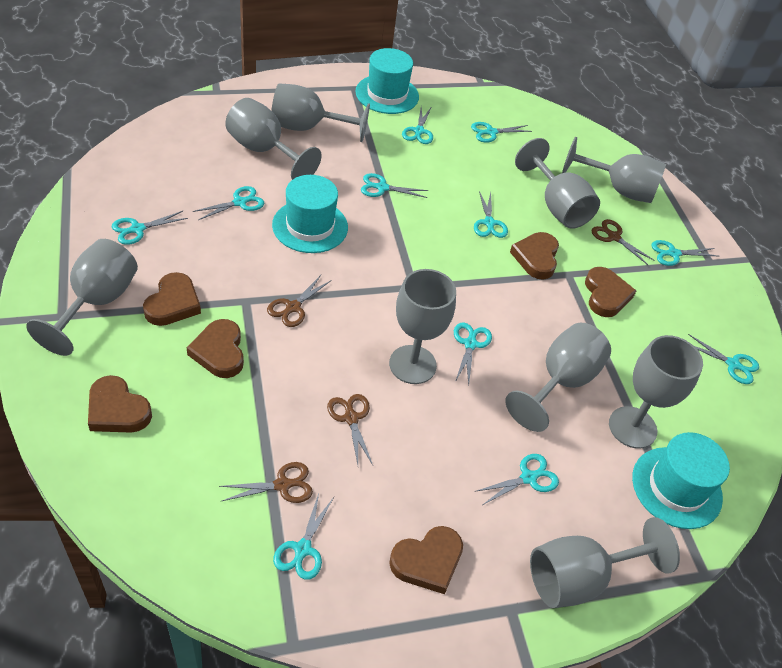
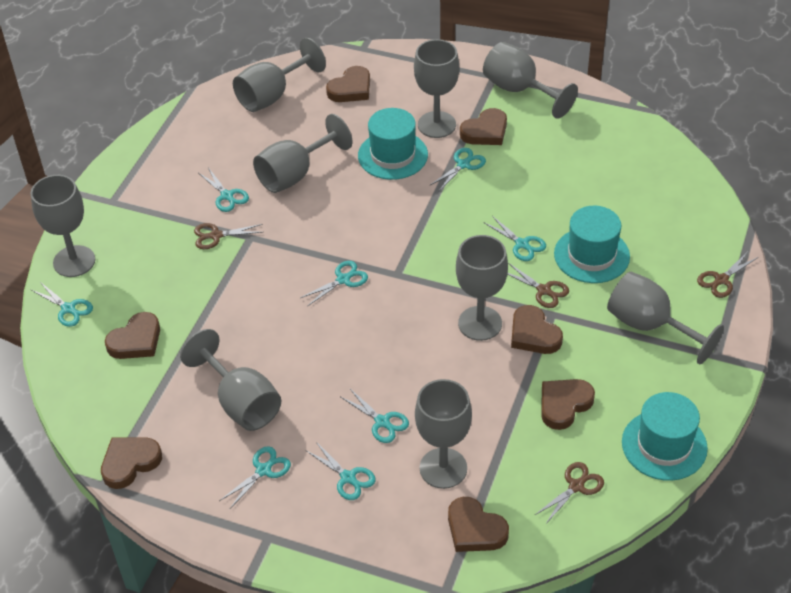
brown heart: [88,375,152,433] [143,272,201,326] [187,319,244,378] [389,526,463,594] [510,232,559,280] [585,267,636,317] = 6 -> [101,438,162,489] [105,312,160,359] [326,66,370,102] [448,497,509,552] [460,108,507,145] [511,305,563,354] [541,379,595,430] = 7
turquoise scissors: [112,211,188,245] [193,186,264,220] [273,494,334,580] [361,173,428,198] [402,107,433,144] [454,322,492,385] [471,122,532,143] [474,191,508,238] [475,454,559,505] [651,240,717,266] [688,334,759,384] = 11 -> [30,282,93,327] [199,168,249,212] [219,446,291,510] [300,261,368,306] [305,442,376,500] [341,389,409,443] [430,148,486,191] [483,216,546,261] = 8

